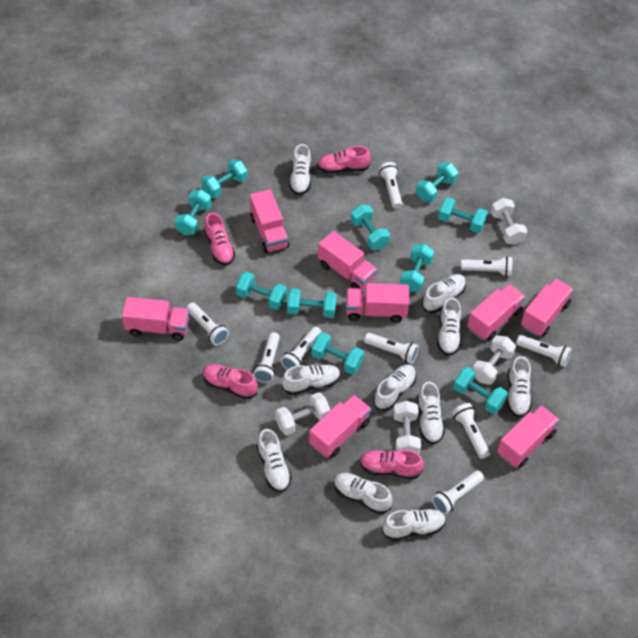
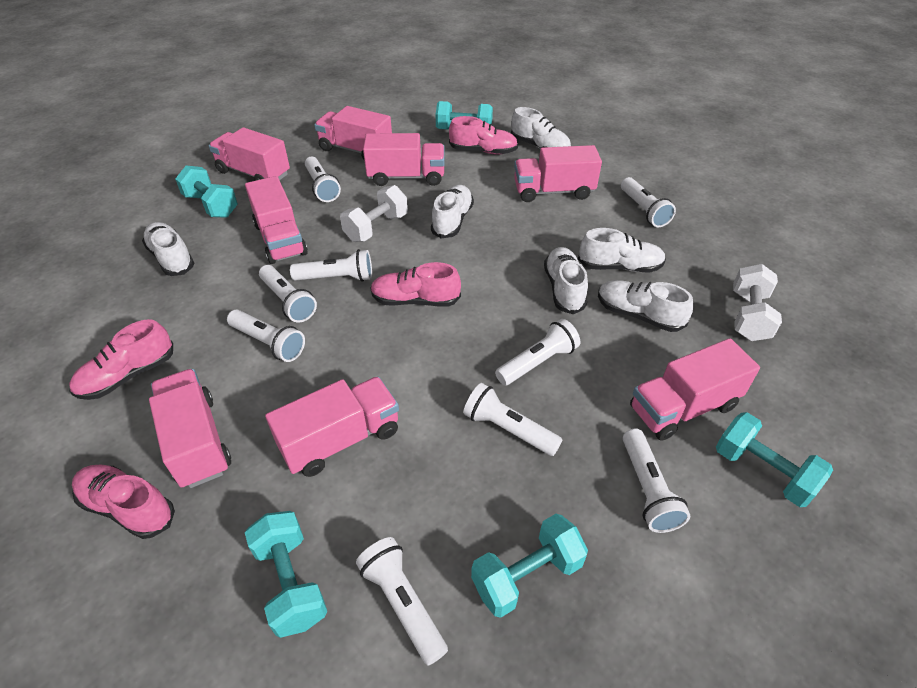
turquoise dumbbell: [175,189,211,235] [201,159,248,198] [236,272,287,310] [287,288,337,318] [311,332,364,374] [351,205,390,250] [400,244,434,292] [416,162,458,203] [438,197,488,233] [453,367,507,414] = 10 -> [175,165,238,218] [245,511,327,638] [436,101,493,130] [471,514,588,618] [716,412,833,507] = 5
white dumbbell: [275,392,330,435] [393,401,421,454] [473,335,516,385] [491,198,527,245] = 4 -> [340,185,408,242] [733,264,782,341] = 2
white shoe: [257,429,292,492] [282,365,341,395] [289,144,311,195] [334,473,393,514] [373,365,416,411] [382,508,446,541] [417,382,445,444] [422,274,466,313] [437,297,461,356] [507,356,532,418] = 10 -> [142,222,194,276] [431,185,474,239] [511,107,571,149] [544,247,588,314] [578,228,666,273] [598,280,693,332] = 6

